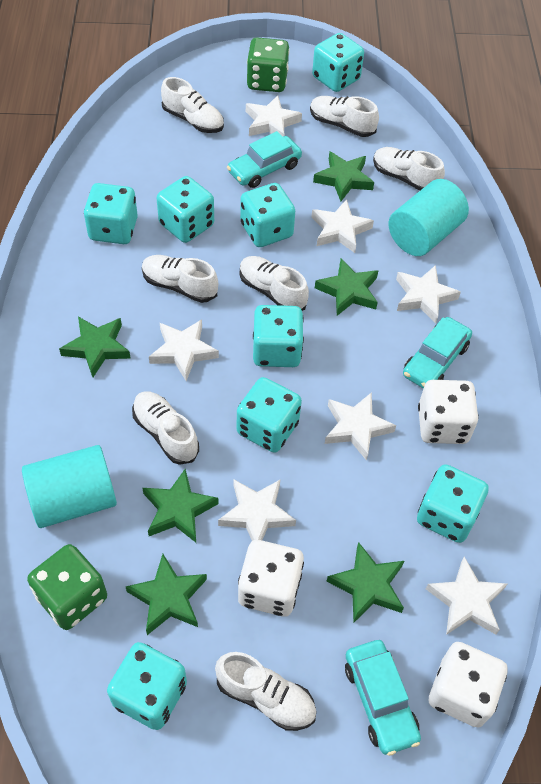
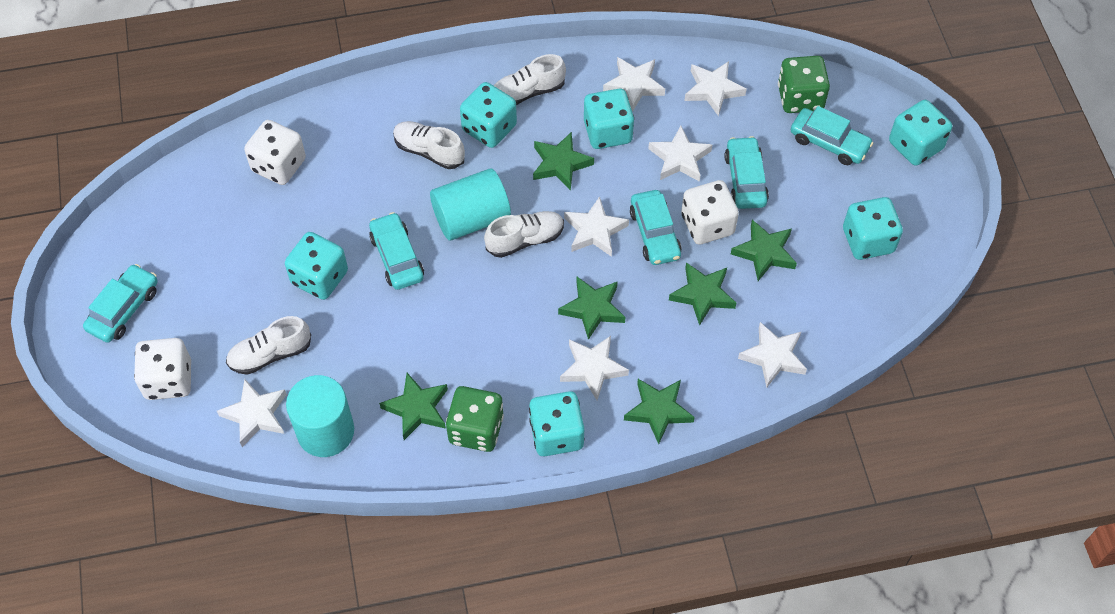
turquoise car: [227,131,302,188] [345,640,421,756] [403,317,472,389] = 3 -> [83,264,158,343] [369,212,424,290] [630,190,682,265] [725,136,769,209] [791,106,873,165] = 5
turquoise dice: [84,183,138,244] [107,642,187,730] [157,176,214,243] [237,377,302,453] [240,183,295,247] [253,305,304,367] [312,33,364,92] [417,464,489,543] = 8 -> [285,232,348,300] [460,82,517,148] [529,391,585,456] [584,89,634,149] [843,197,903,260] [889,100,952,166] = 6
white shoe: [132,391,199,465] [142,255,218,303] [161,77,224,133] [215,652,316,731] [240,256,309,311] [310,96,379,137] [373,147,445,191] = 7 -> [226,316,311,375] [393,121,465,169] [484,211,564,258] [494,54,566,105] = 4

